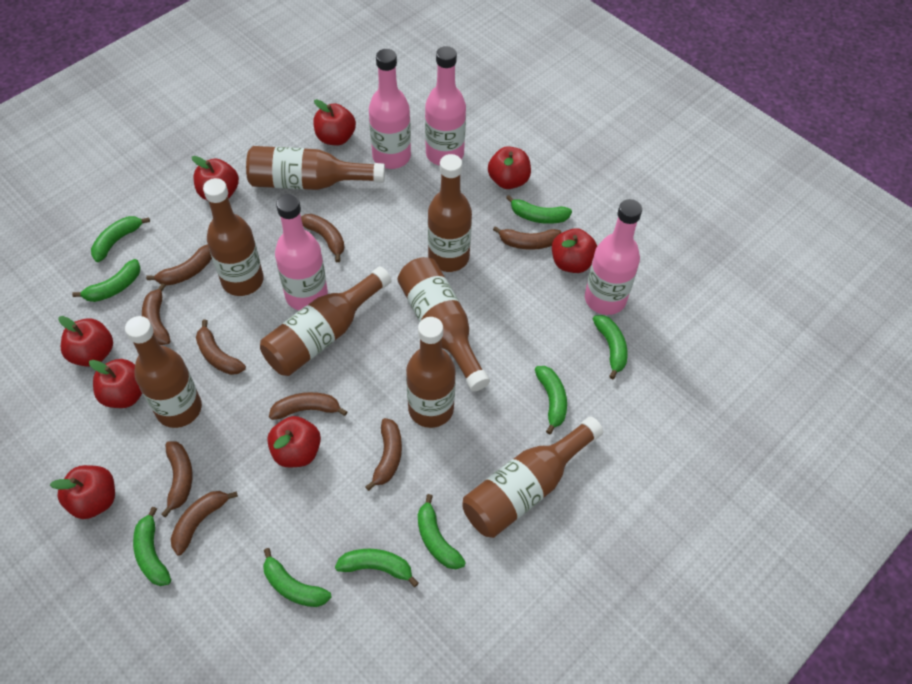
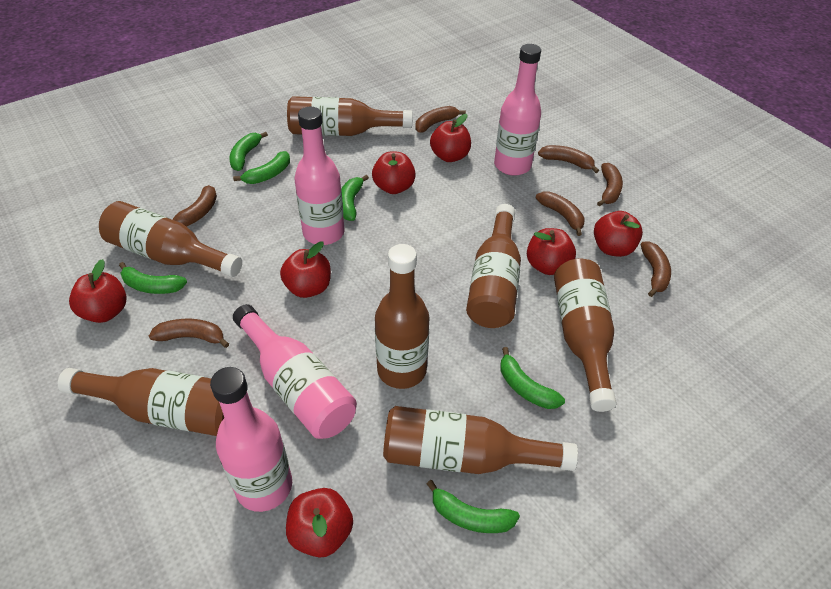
brown banana: [142,283,170,345] [146,245,212,286] [161,441,193,517] [171,491,238,555] [196,319,246,375] [269,392,348,420] [301,214,344,262] [365,418,402,491] [493,226,562,250] = 9 -> [149,319,229,348] [172,185,217,227] [415,106,466,133] [536,191,585,236] [538,145,599,173] [597,163,623,206] [641,242,671,297] = 7
brown bottle: [125,316,202,428] [203,178,264,296] [246,146,385,190] [260,267,391,376] [398,257,490,391] [406,317,456,428] [428,154,472,272] [462,417,603,538] = 8 -> [58,368,224,436] [99,201,242,277] [287,96,413,136] [375,244,430,389] [383,406,578,474] [466,204,521,328] [554,259,616,412] = 7
green banana: [72,259,141,302] [91,216,150,262] [133,507,171,586] [263,548,331,607] [335,549,419,587] [418,494,466,569] [506,195,572,224] [535,366,567,435] [593,315,628,379] = 9 -> [119,262,187,294] [230,132,268,171] [233,151,290,184] [341,175,369,221] [427,480,520,533] [500,347,565,409] = 6
red apple: [50,465,115,519] [58,316,113,367] [89,359,142,408] [192,156,239,201] [267,416,321,467] [313,99,356,145] [488,146,531,189] [552,228,597,273] = 8 -> [69,259,127,323] [280,241,331,298] [286,488,353,558] [372,151,416,194] [430,114,471,162] [527,228,576,275] [594,211,643,257] = 7

